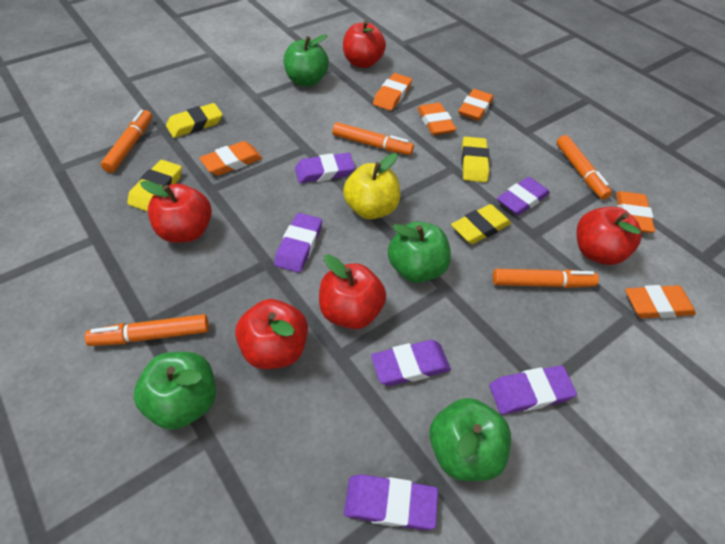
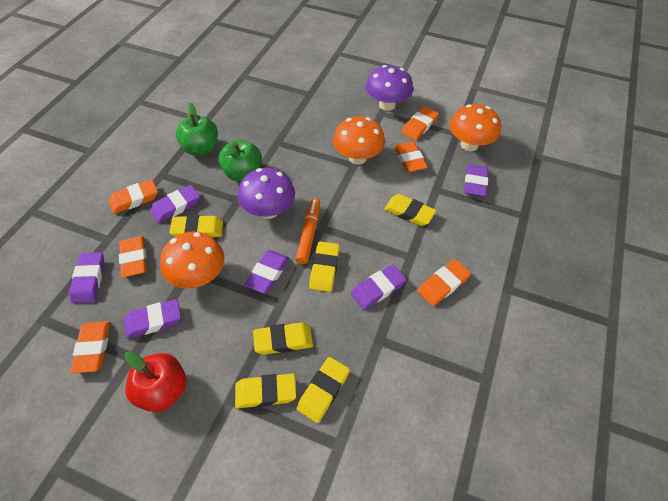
green apple: [133,352,216,430] [284,34,329,87] [388,221,451,283] [429,398,511,481] = 4 -> [176,103,218,156] [219,139,262,181] = 2
orange marker: [85,314,209,346] [101,110,152,173] [332,122,414,155] [493,269,599,288] [557,135,612,200] = 5 -> [296,198,320,264] = 1
orange mushroom: none = 0 -> [160,231,224,289] [333,116,385,165] [449,104,501,151] = 3
purple mushroom: none = 0 -> [238,168,295,219] [366,65,413,111] = 2
red apple: [140,181,212,243] [235,299,308,369] [319,254,386,329] [343,20,386,68] [576,207,642,265] = 5 -> [125,351,187,412] = 1
yellow apple: [343,153,400,219] = 1 -> none = 0
yellow eraser: [128,160,182,212] [166,103,223,138] [451,204,511,244] [461,137,489,182] = 4 -> [170,215,223,237] [235,373,296,409] [253,323,313,355] [297,357,350,423] [309,241,340,292] [384,194,436,226] = 6

